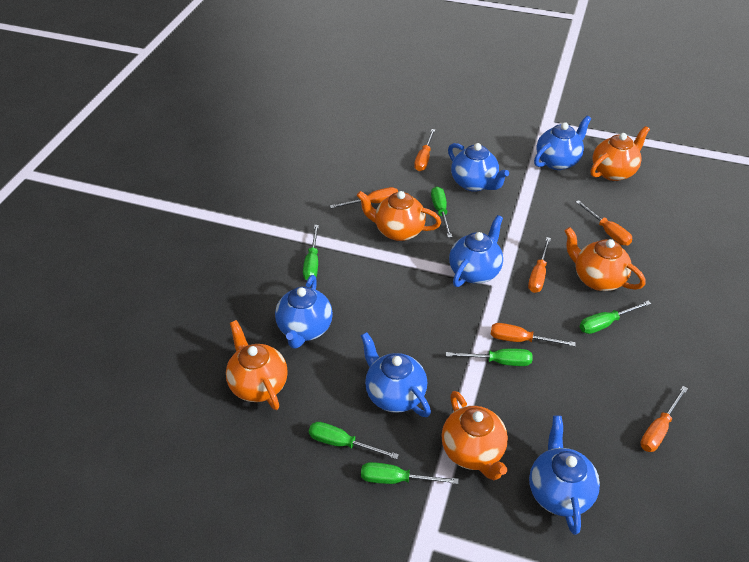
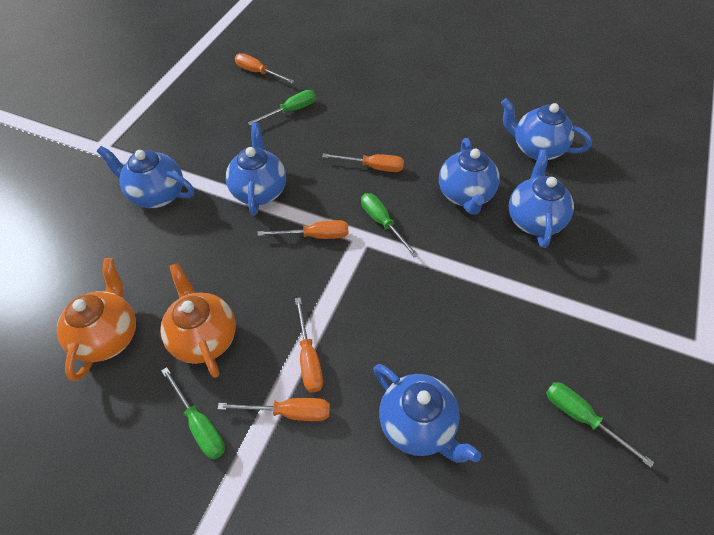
green screwdriver: [303,225,319,280] [309,422,399,459] [361,462,458,484] [431,186,452,238] [446,349,533,366] [580,301,651,334] = 6 -> [162,367,225,459] [248,90,316,126] [361,193,418,257] [546,382,654,468] = 4
orange screwdriver: [330,187,398,208] [414,129,435,171] [491,323,576,346] [528,237,551,293] [576,200,633,245] [640,386,688,452] = 6 -> [218,398,330,421] [235,53,294,83] [258,220,349,239] [295,297,323,392] [322,153,404,172] = 5
orange teapot: [226,320,288,410] [357,191,441,241] [441,391,508,480] [565,227,645,291] [591,126,650,181] = 5 -> [57,258,136,381] [160,263,236,378] = 2

